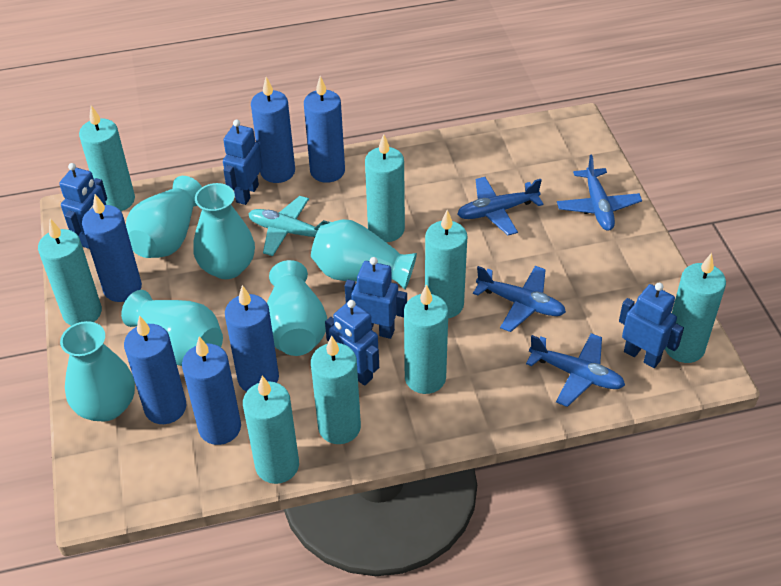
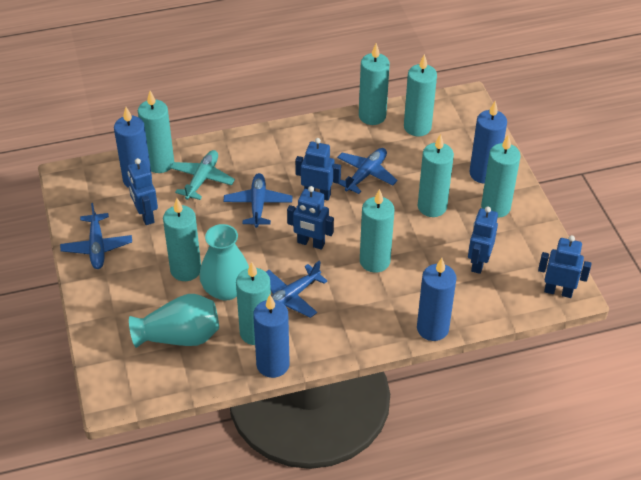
blue candle: [82,194,142,302] [124,316,186,424] [182,337,241,445] [225,285,279,392] [251,77,295,183] [304,76,345,183] = 6 -> [114,107,152,188] [253,295,290,378] [417,258,457,341] [470,101,507,184] = 4
turquoise vase: [60,321,135,422] [121,290,223,366] [126,176,202,258] [193,183,255,279] [267,260,327,356] [311,219,417,289] = 6 -> [129,294,219,348] [199,224,249,301] = 2

